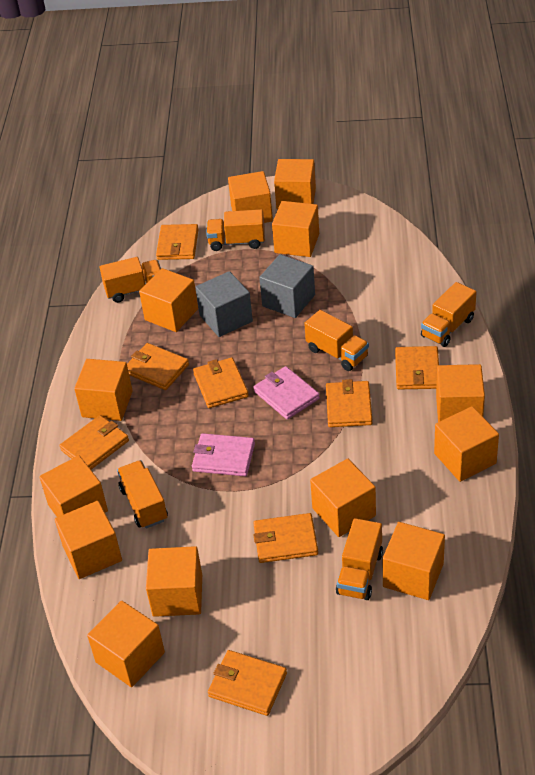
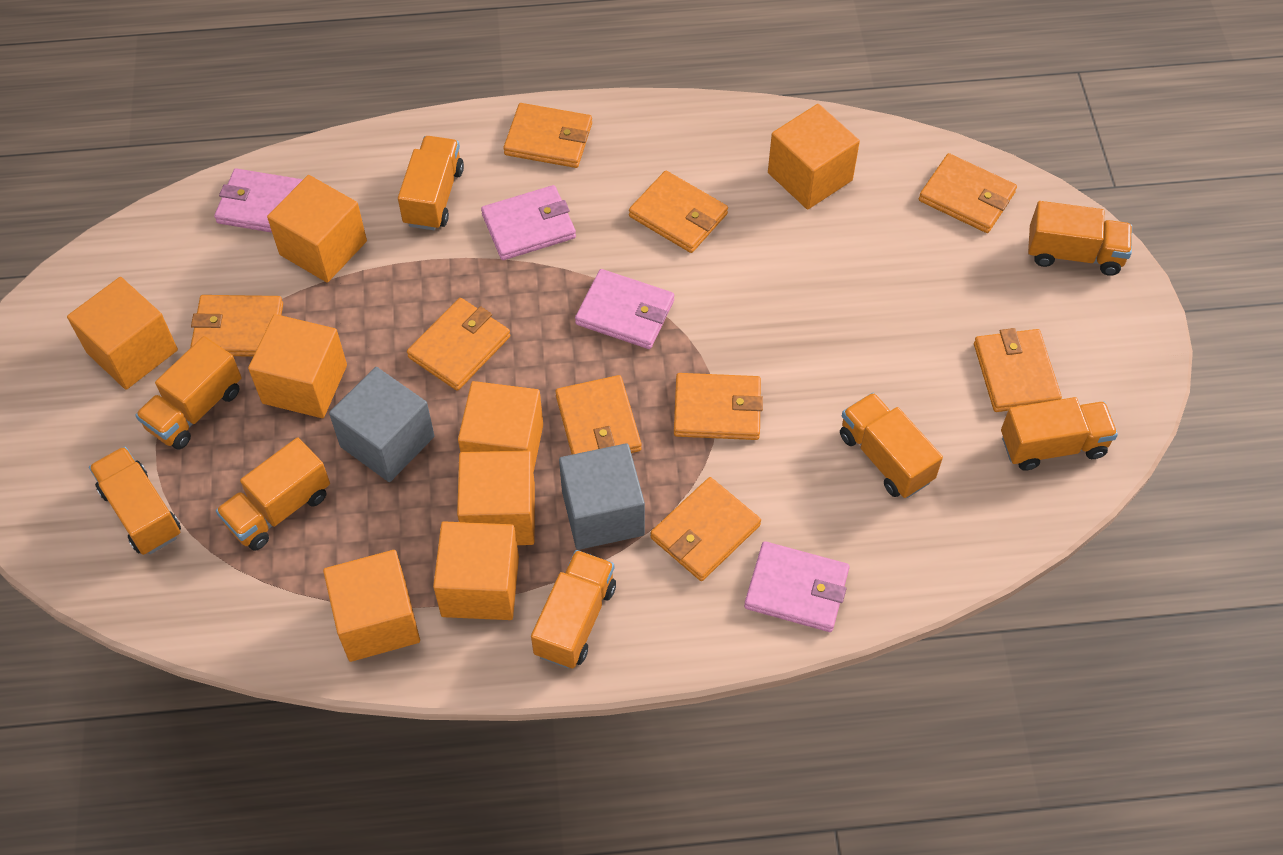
orange cube: [39,455,108,517] [55,501,122,579] [74,359,133,421] [87,601,165,687] [139,268,198,332] [146,546,202,617] [228,171,273,223] [272,201,319,257] [274,159,316,210] [310,459,376,537] [383,522,445,600] [434,406,499,482] [436,364,485,422] = 13 -> [67,277,178,390] [248,314,347,418] [267,175,367,282] [323,550,420,662] [433,521,519,620] [457,450,535,545] [458,381,543,473] [768,104,860,210] = 8
orange truck: [99,257,161,303] [117,460,168,529] [206,209,265,251] [304,310,369,371] [336,518,383,600] [421,282,476,347] = 6 -> [89,446,181,555] [135,336,242,449] [216,437,330,551] [398,136,464,230] [531,550,616,669] [840,392,943,498] [1001,397,1118,471] [1028,201,1132,276] = 8
orange wallet: [60,415,129,469] [127,343,189,390] [156,224,199,260] [193,358,249,408] [208,650,287,716] [253,513,318,563] [326,379,372,427] [395,346,439,389] = 8 -> [190,295,283,357] [407,298,510,391] [503,103,592,168] [555,375,641,455] [629,171,728,253] [650,477,761,581] [674,373,763,440] [919,153,1017,233] [974,328,1062,412] = 9
pink wallet: [192,433,255,476] [253,366,320,420] = 2 -> [214,168,303,233] [481,185,576,260] [575,269,674,349] [744,541,850,632] = 4

